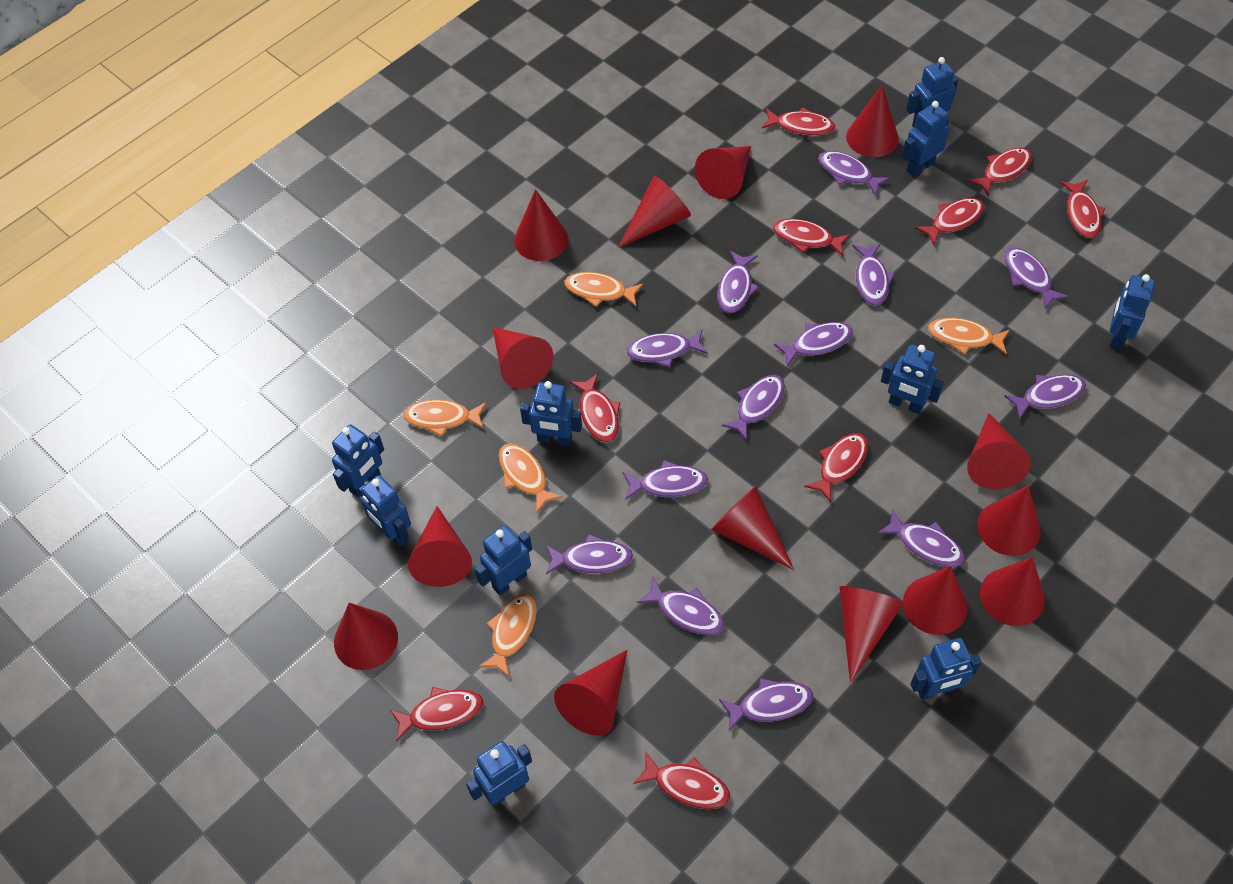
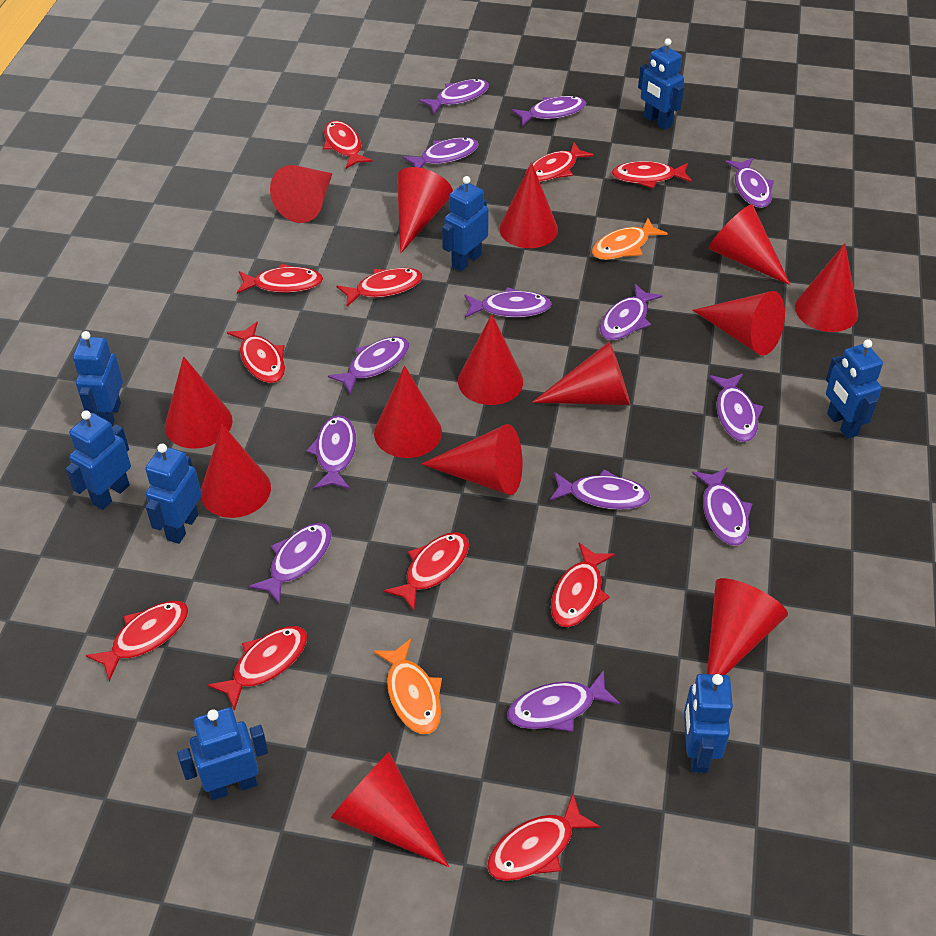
blue robot: [332,424,384,497] [359,475,411,547] [466,741,532,806] [475,525,532,596] [520,381,582,446] [881,344,944,414] [902,101,949,177] [906,57,958,128] [911,638,981,700] [1110,274,1155,350] = 10 -> [66,410,131,510] [73,331,123,427] [145,443,202,544] [177,707,268,800] [442,176,489,272] [638,38,684,130] [684,674,733,773] [826,339,883,439] = 8
orange fish: [403,400,486,436] [478,593,537,678] [499,443,563,514] [565,272,643,307] [928,318,1010,355] = 5 -> [373,639,442,734] [592,218,668,260] = 2
red fish: [390,687,483,742] [570,373,620,442] [633,752,730,809] [762,107,835,136] [773,219,850,256] [804,433,868,503] [915,198,984,245] [968,148,1032,196] [1060,180,1105,238] = 9 -> [86,601,188,681] [208,626,307,711] [227,322,285,383] [237,264,323,294] [323,121,373,169] [336,268,423,307] [384,532,469,611] [487,794,600,881] [526,142,594,182] [551,543,615,627] [612,161,692,189] = 11

